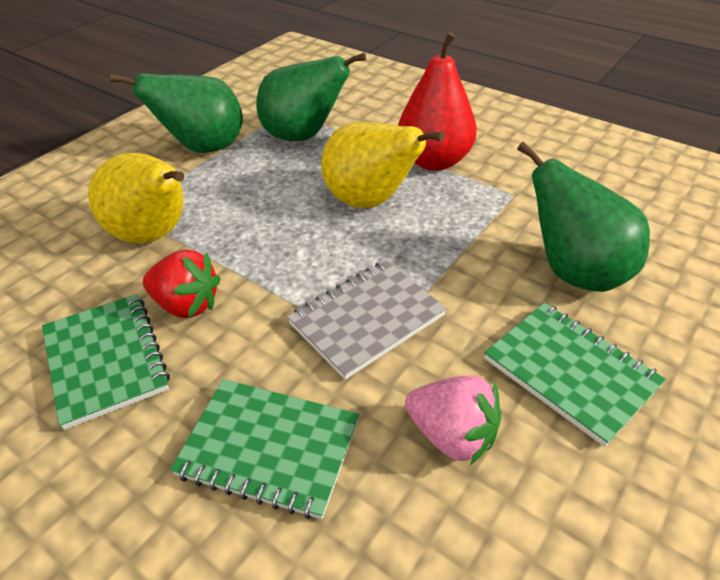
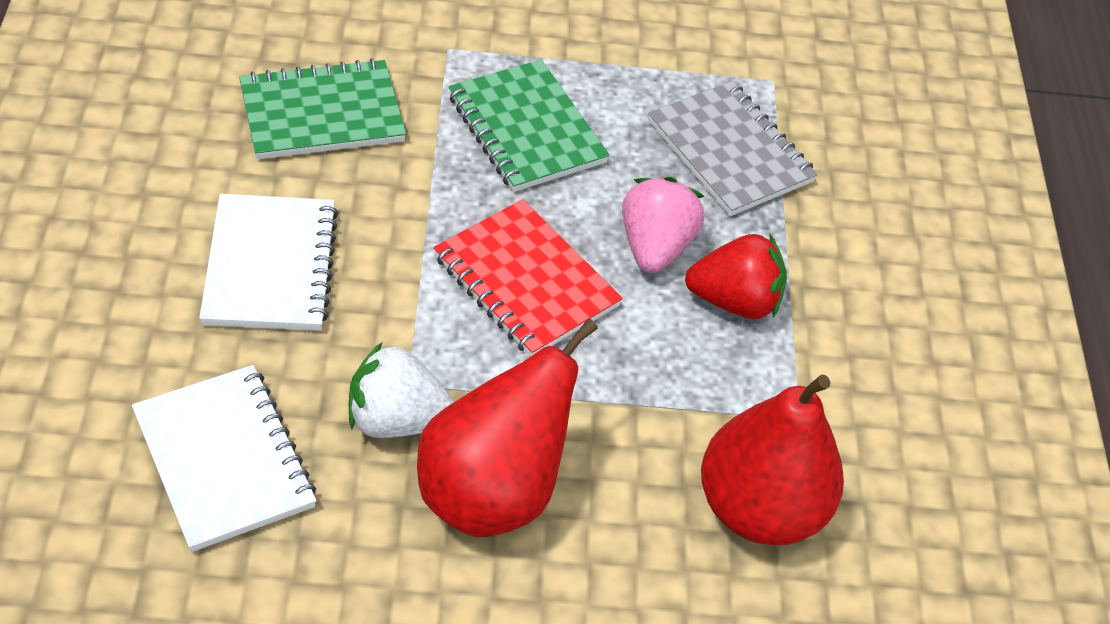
green notebook: [42,294,170,430] [170,379,359,519] [484,303,666,447] = 3 -> [239,58,406,159] [449,59,610,192] = 2
green pear: [110,73,243,153] [256,53,366,141] [517,142,650,292] = 3 -> none = 0
red notebook: none = 0 -> [433,199,623,357] = 1
red pear: [398,32,477,171] = 1 -> [417,319,598,537] [701,374,844,545] = 2
white notebook: none = 0 -> [132,365,317,552] [199,194,338,331] = 2
white strawberry: none = 0 -> [349,342,454,438] = 1
yellow pear: [88,153,184,243] [321,122,444,208] = 2 -> none = 0

